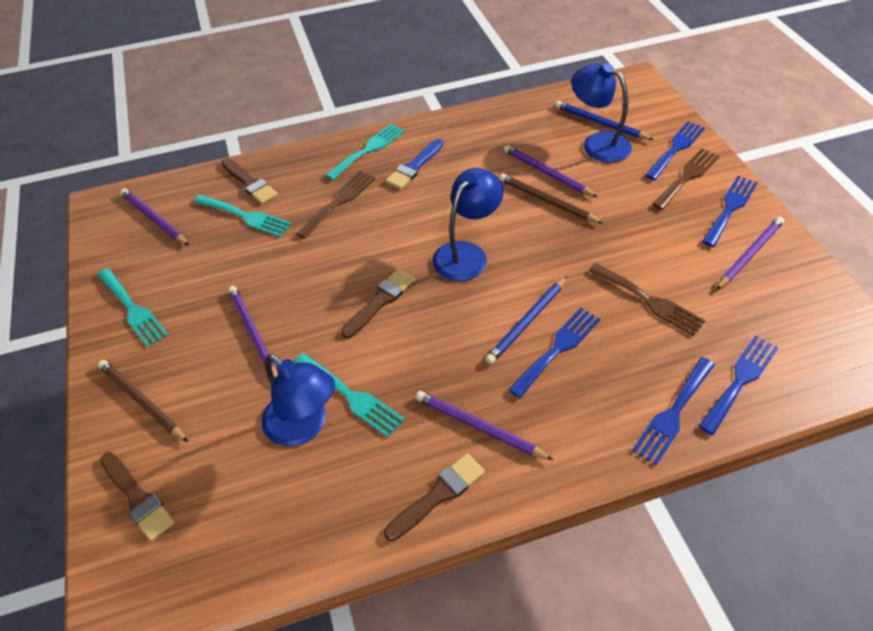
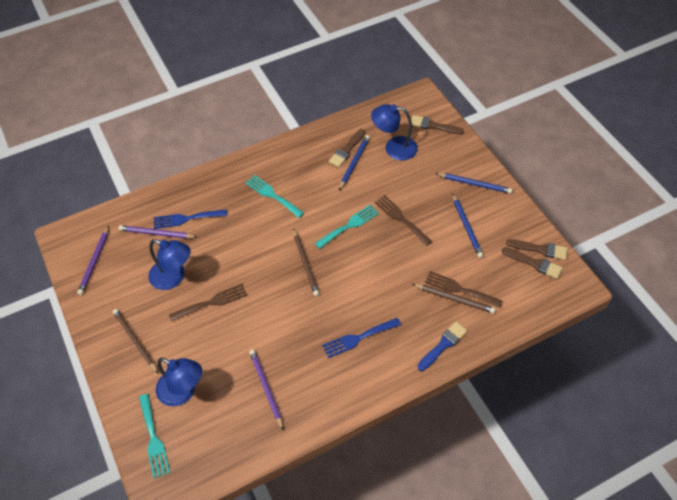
blue fork: [508,308,600,398] [632,357,715,465] [645,121,705,180] [699,336,778,435] [702,176,757,247] = 5 -> [154,209,227,229] [322,318,401,358] = 2
blue pencil: [485,276,567,364] [555,101,653,140] = 2 -> [339,135,370,190] [435,173,512,194] [453,194,484,258] = 3
brown pencil: [98,360,188,442] [499,174,603,224] = 2 -> [113,309,158,373] [294,229,320,296] [413,284,496,314] = 3
purple pencil: [120,188,189,246] [228,286,277,378] [415,391,553,460] [504,145,597,197] [716,217,784,290] = 5 -> [77,226,109,295] [119,225,197,239] [249,349,283,430] = 3
turquoise fork: [97,268,169,347] [194,195,292,237] [294,353,405,437] [325,123,405,180] = 4 -> [139,394,170,478] [245,175,304,218] [315,204,379,249] = 3

